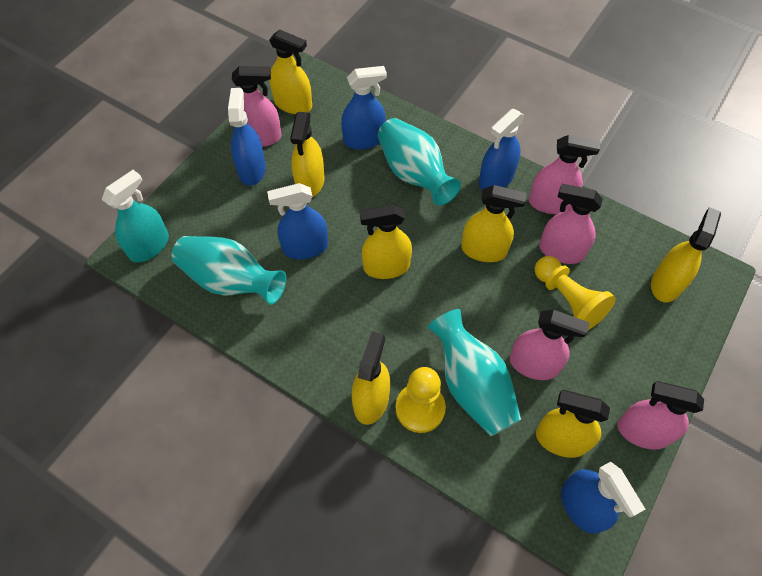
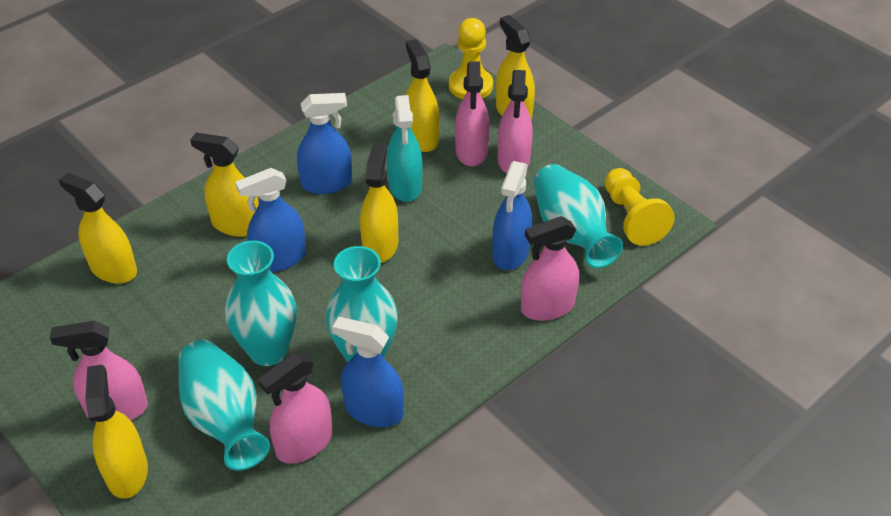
blue spray bottle: [228,88,266,186] [267,183,328,259] [341,66,387,150] [479,109,525,190] [561,462,645,534] = 5 -> [235,168,306,272] [297,93,352,194] [333,317,404,427] [492,161,532,270] = 4
turquoise vase: [172,236,286,305] [378,118,461,206] [428,309,521,436] = 3 -> [178,340,270,471] [225,241,297,366] [326,246,398,363] [534,164,623,268] = 4
yellow spray bottle: [269,30,312,114] [290,112,325,197] [352,331,390,425] [360,205,412,279] [461,185,527,262] [536,390,610,458] [651,207,721,302] = 7 -> [59,173,137,284] [85,365,148,499] [190,132,259,237] [360,142,398,263] [405,39,439,152] [496,15,535,119] = 6

